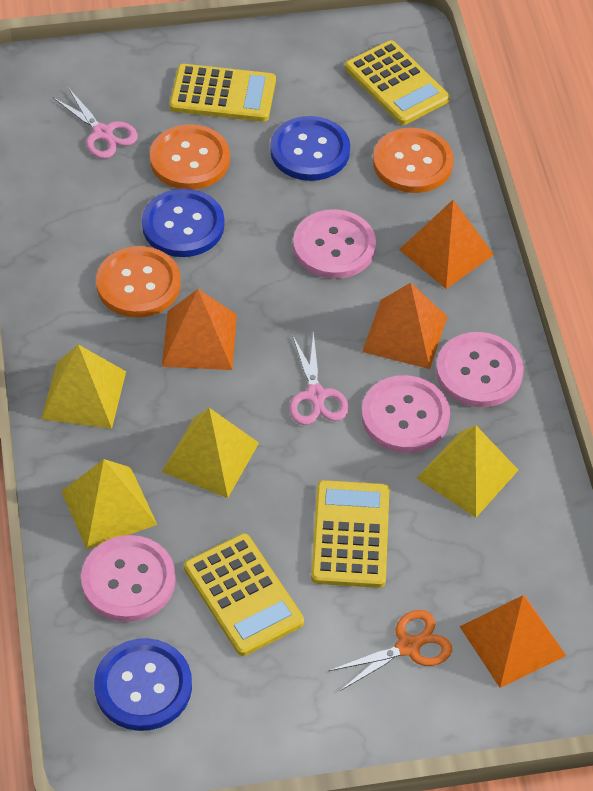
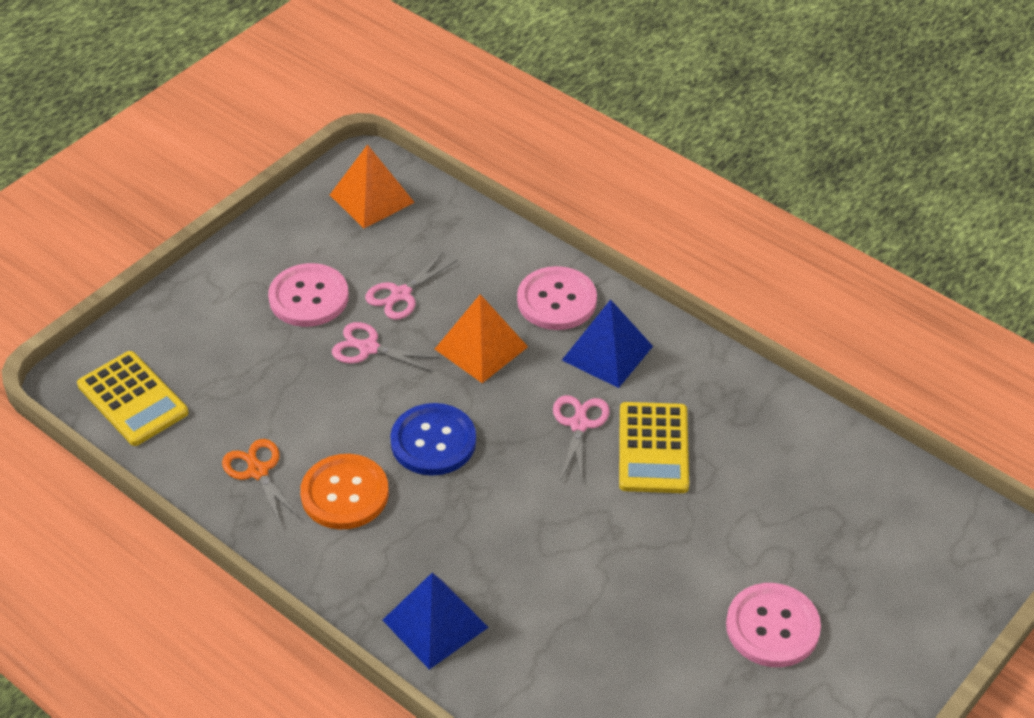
blue button: [94,638,192,731] [142,189,224,257] [270,116,350,181] = 3 -> [390,403,476,476] = 1
blue pyramid: none = 0 -> [383,573,489,670] [562,299,653,388] = 2
orange button: [96,246,181,318] [150,124,230,189] [373,128,454,193] = 3 -> [300,454,389,529] = 1
orange pyramid: [162,289,237,370] [362,282,448,369] [399,200,494,289] [459,595,566,688] = 4 -> [330,144,415,228] [435,294,528,383] = 2
pink button: [81,535,176,622] [293,209,376,279] [361,375,450,453] [436,332,524,407] = 4 -> [268,263,349,327] [517,266,597,330] [726,583,821,667] = 3
pink scissors: [53,88,138,159] [290,331,349,425] = 2 -> [332,322,440,372] [365,252,457,320] [553,395,610,481] = 3
yellow calculator: [170,64,276,122] [184,533,304,656] [311,480,389,588] [345,40,450,125] = 4 -> [77,351,188,446] [619,402,689,493] = 2
yellow pyramid: [41,344,126,429] [61,459,157,549] [162,408,259,498] [417,425,518,518] = 4 -> none = 0

